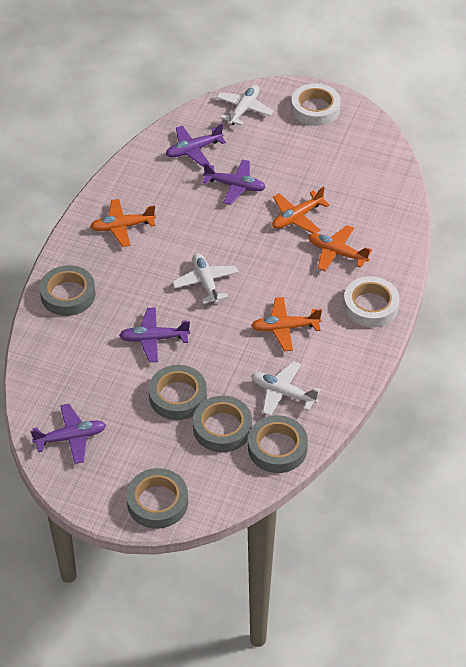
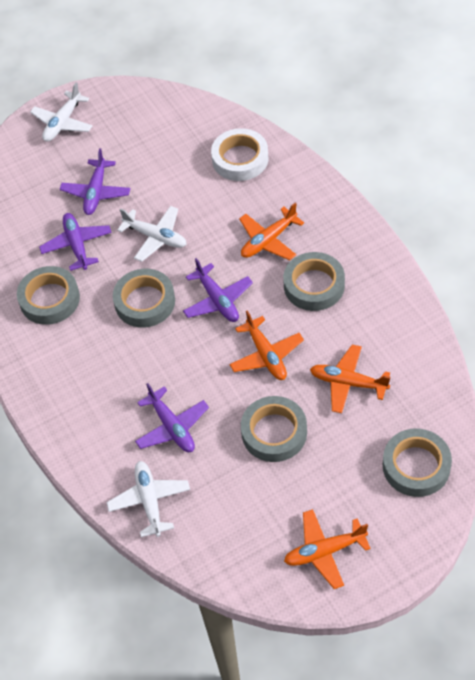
white tape: [291,83,341,126] [343,276,400,328] = 2 -> [211,128,269,181] = 1

